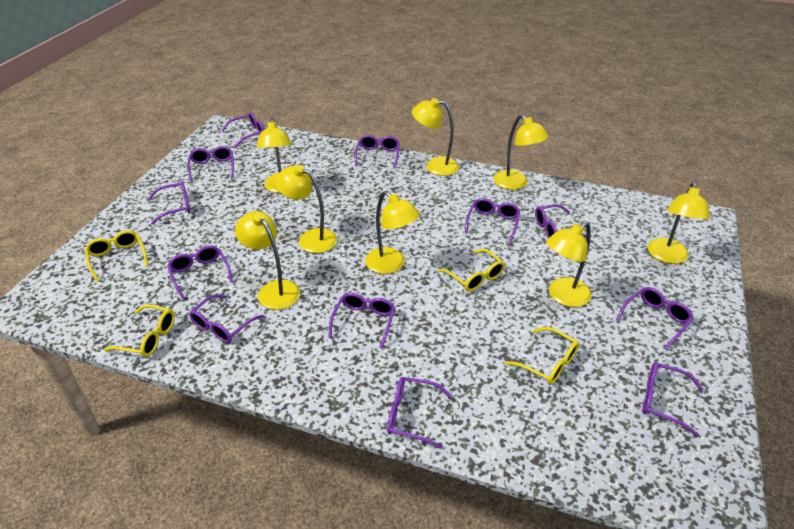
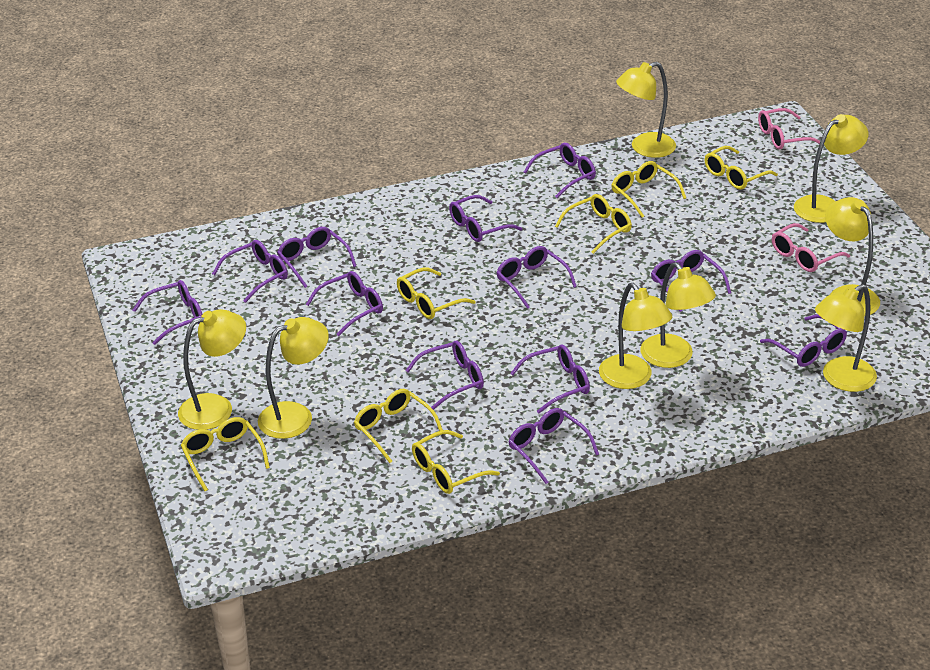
pink glasses: none = 0 -> [758,108,820,150] [772,223,850,272] = 2
yellow glasses: [85,230,148,282] [104,304,175,357] [438,249,505,291] [505,327,579,385] = 4 -> [181,417,270,491] [354,389,443,463] [397,267,476,319] [412,430,500,494] [555,194,632,254] [611,161,686,217] [705,146,778,189] = 7

